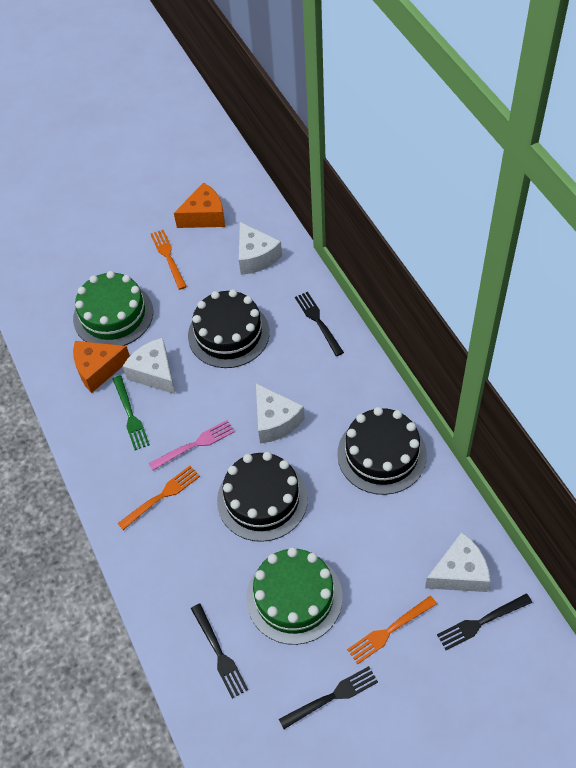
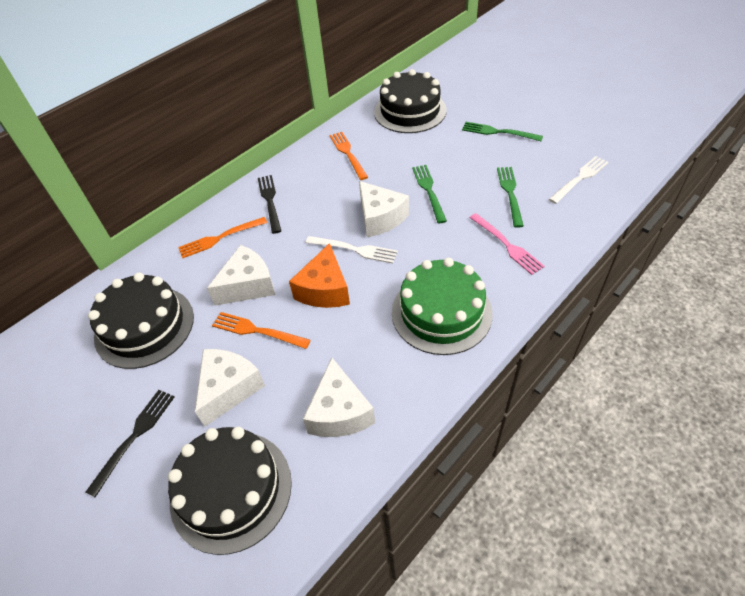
black fork: [191,604,248,698] [279,666,378,729] [295,292,344,356] [437,593,532,650] = 4 -> [85,390,174,497] [258,175,281,234] = 2
green cake: [73,271,153,346] [246,547,343,645] = 2 -> [392,258,492,355] = 1
green fork: [113,375,150,450] = 1 -> [412,165,447,223] [462,122,543,141] [497,167,524,228] = 3
orange cheese: [73,341,130,393] [174,182,225,228] = 2 -> [289,243,350,308] = 1
white fork: none = 0 -> [306,236,398,263] [549,156,609,204] = 2

